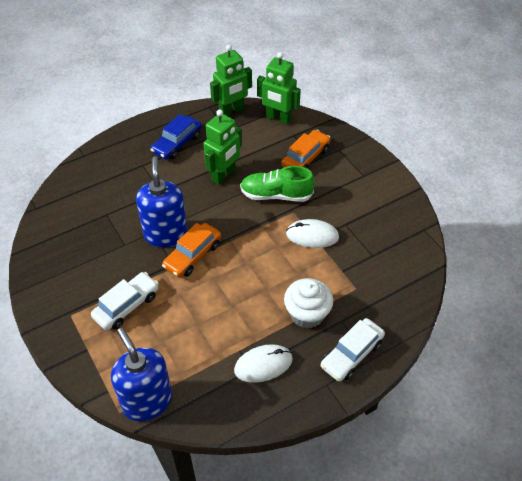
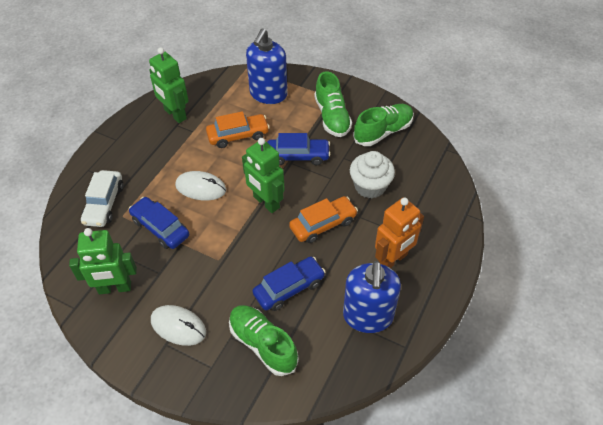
blue car: [150,114,202,160] = 1 -> [129,197,189,249] [253,257,326,311] [267,133,330,165] = 3
green shoe: [240,166,315,202] = 1 -> [229,305,299,376] [314,71,352,137] [353,104,414,146] = 3
orange robot: none = 0 -> [375,197,424,268] = 1
white car: [91,272,159,330] [321,318,385,381] = 2 -> [81,170,123,227] = 1

